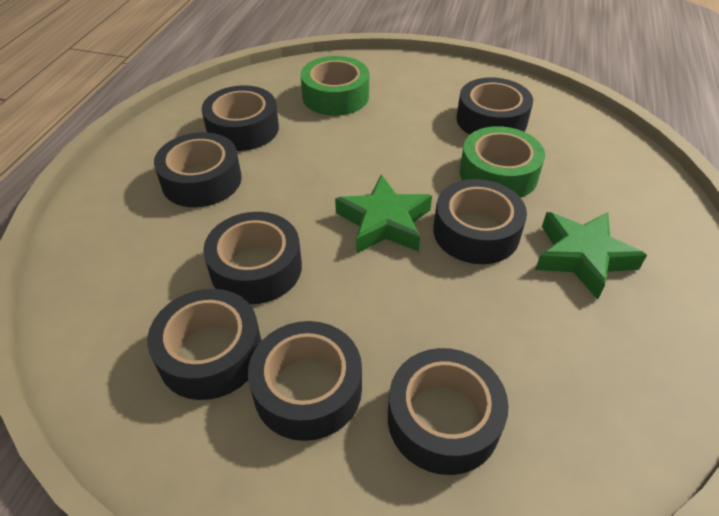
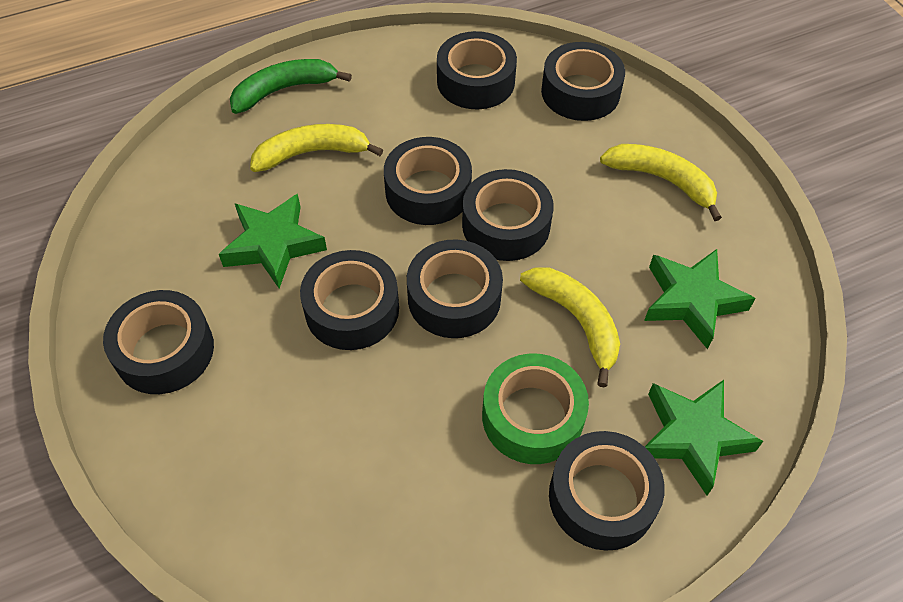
green banana: none = 0 -> [230,59,352,114] = 1
green star: [335,174,432,254] [535,212,647,300] = 2 -> [219,194,327,288] [644,249,756,349] [645,380,763,495] = 3
green tape: [301,56,369,116] [460,126,545,198] = 2 -> [482,354,589,464] = 1
yellow banana: none = 0 -> [250,124,383,172] [520,267,620,387] [600,144,722,221] = 3

